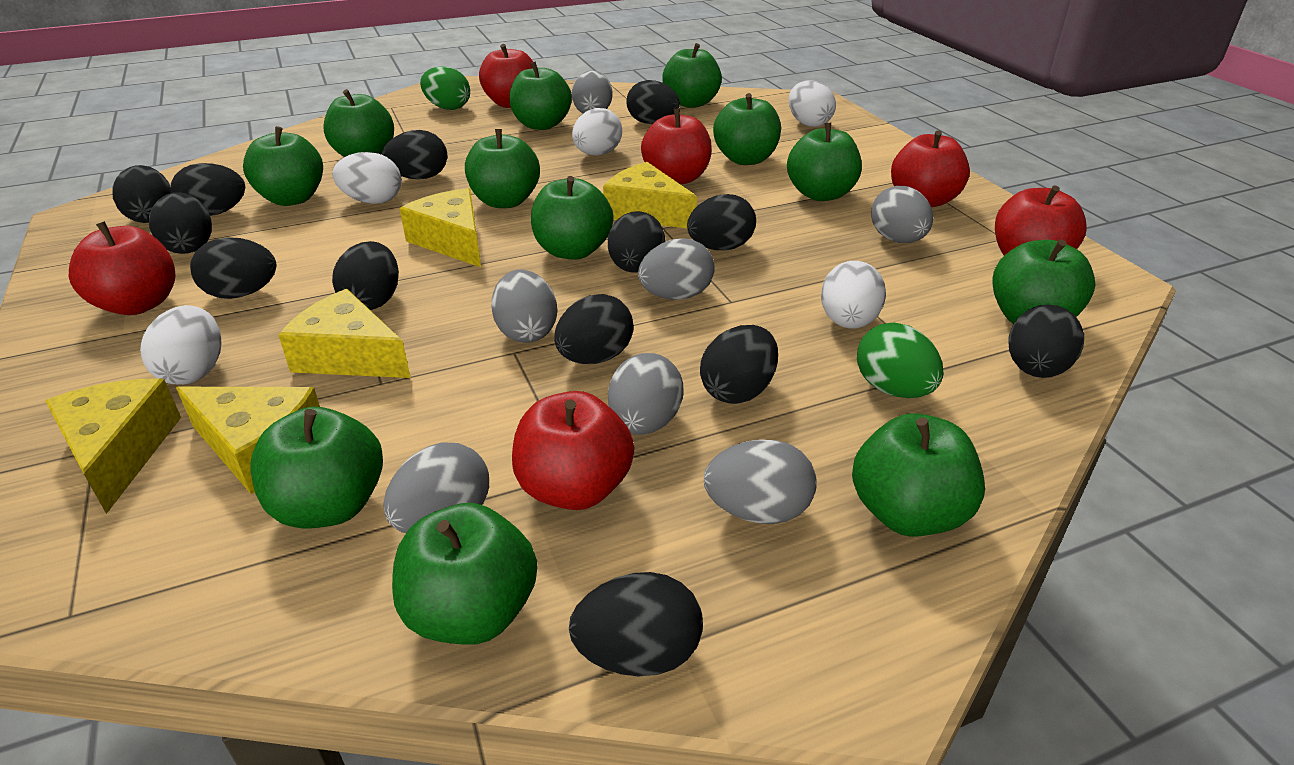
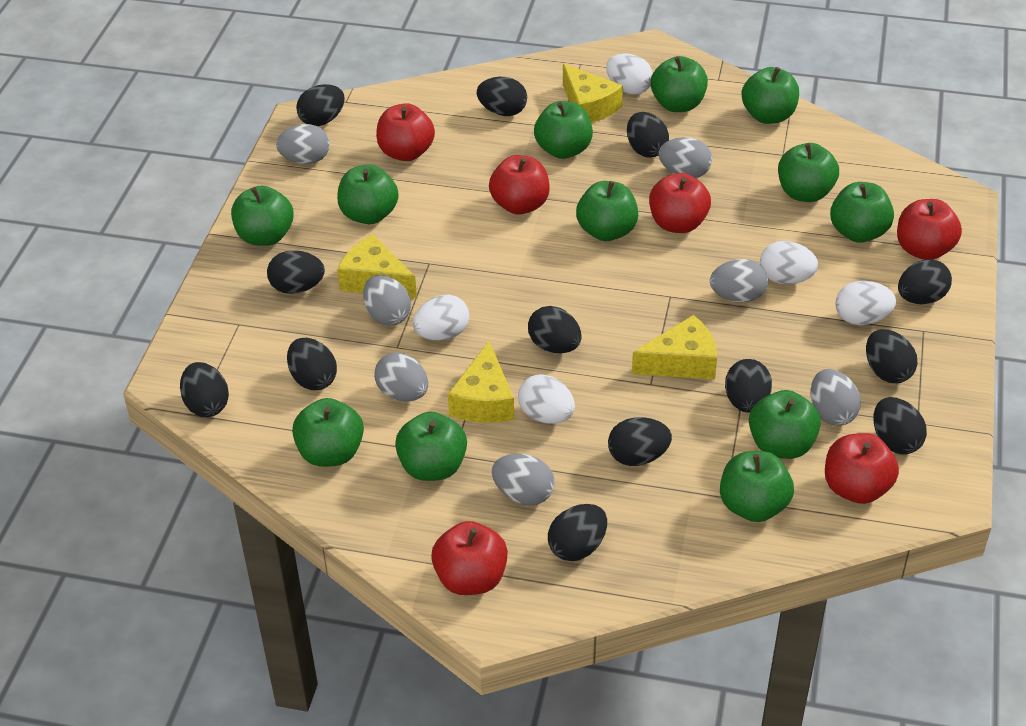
green egg: [420,66,470,110] [857,323,944,398] = 2 -> none = 0
yellow cheese: [45,379,181,514] [176,387,320,494] [278,289,411,378] [400,188,481,267] [603,162,697,228] = 5 -> [337,234,417,298] [448,341,514,423] [563,64,623,123] [632,315,717,379] = 4

